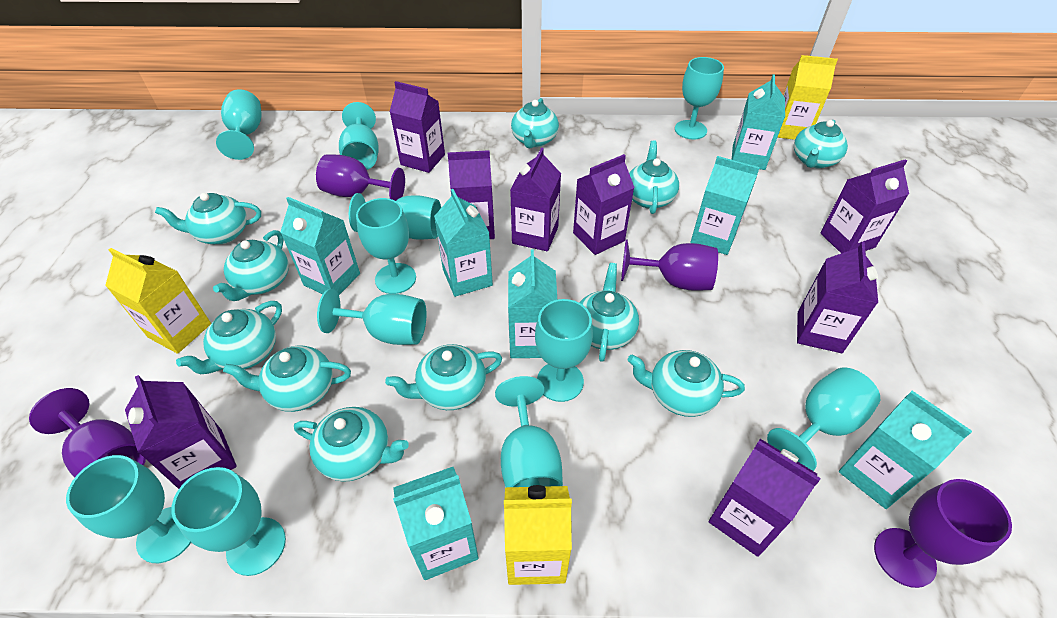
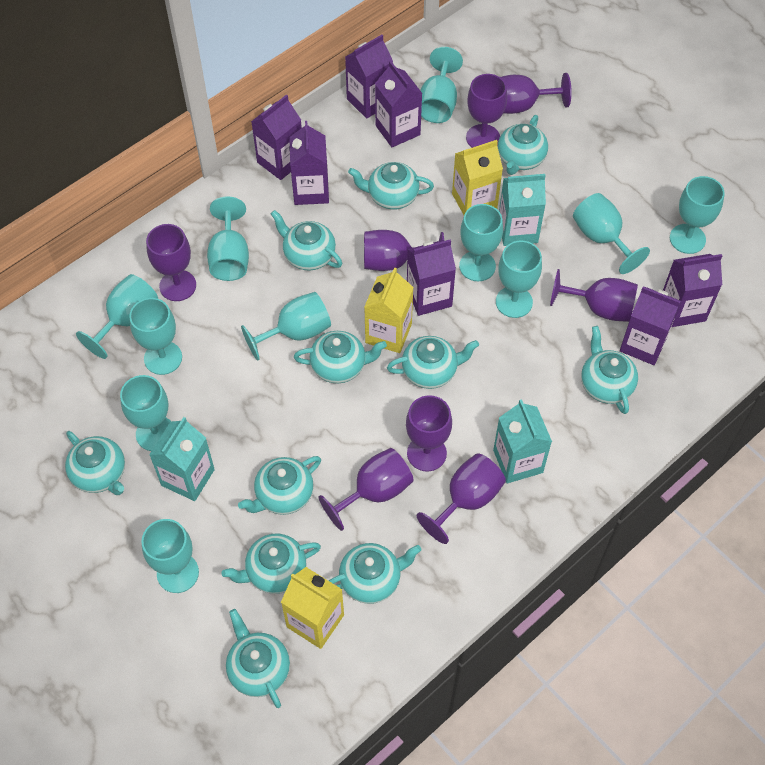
purple carton: [125,375,237,489] [390,81,445,173] [448,150,495,239] [510,148,561,251] [573,154,635,255] [709,439,821,557] [797,242,878,353] [820,159,909,253] = 8 -> [251,94,302,180] [289,121,329,205] [345,35,393,118] [375,61,423,147] [407,240,456,316] [620,286,681,365] [663,254,722,327] = 7
purple goblet: [29,388,146,478] [316,154,405,201] [621,240,718,291] [874,479,1012,588] = 4 -> [146,224,196,301] [318,448,414,531] [364,230,444,271] [406,395,452,472] [417,453,506,544] [466,74,507,148] [500,73,572,114] [550,269,638,322] = 8
turquoise carton: [280,197,360,295] [393,467,479,580] [434,189,493,297] [508,249,557,358] [690,156,760,255] [732,74,785,170] [839,391,972,509] = 7 -> [149,417,215,501] [493,399,552,483] [499,174,546,246] = 3

